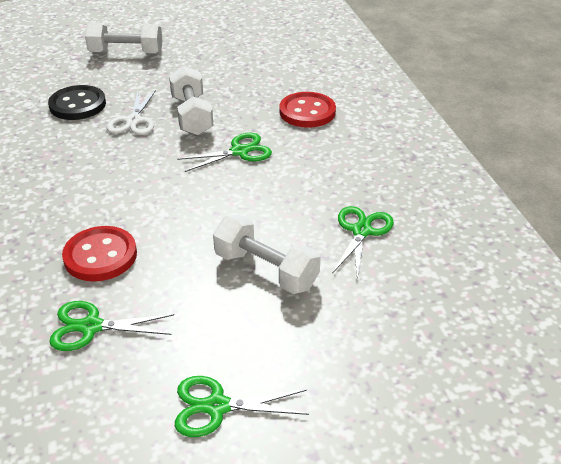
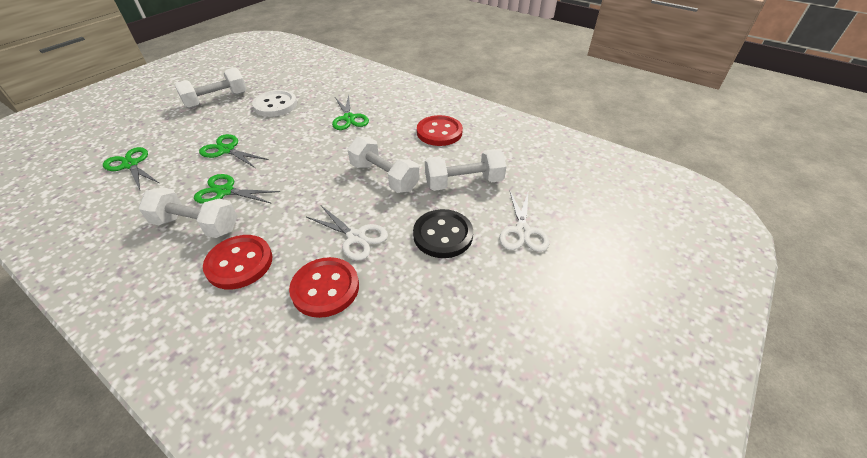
red button: [62,226,137,281] [279,92,336,128] = 2 -> [203,235,272,289] [289,257,359,318] [417,115,463,146] = 3
white button: none = 0 -> [252,90,297,117] = 1
white dumbbell: [85,22,163,54] [169,66,213,136] [213,214,321,294] = 3 -> [139,187,237,238] [175,67,247,108] [348,136,420,193] [425,149,507,191] = 4
white scissors: [107,90,156,135] = 1 -> [306,206,388,261] [499,190,550,252] = 2

